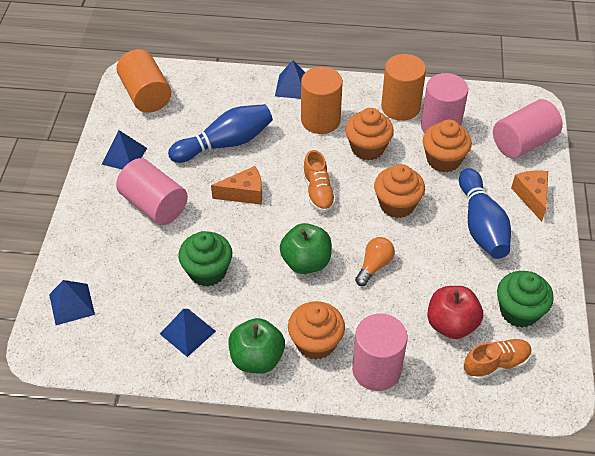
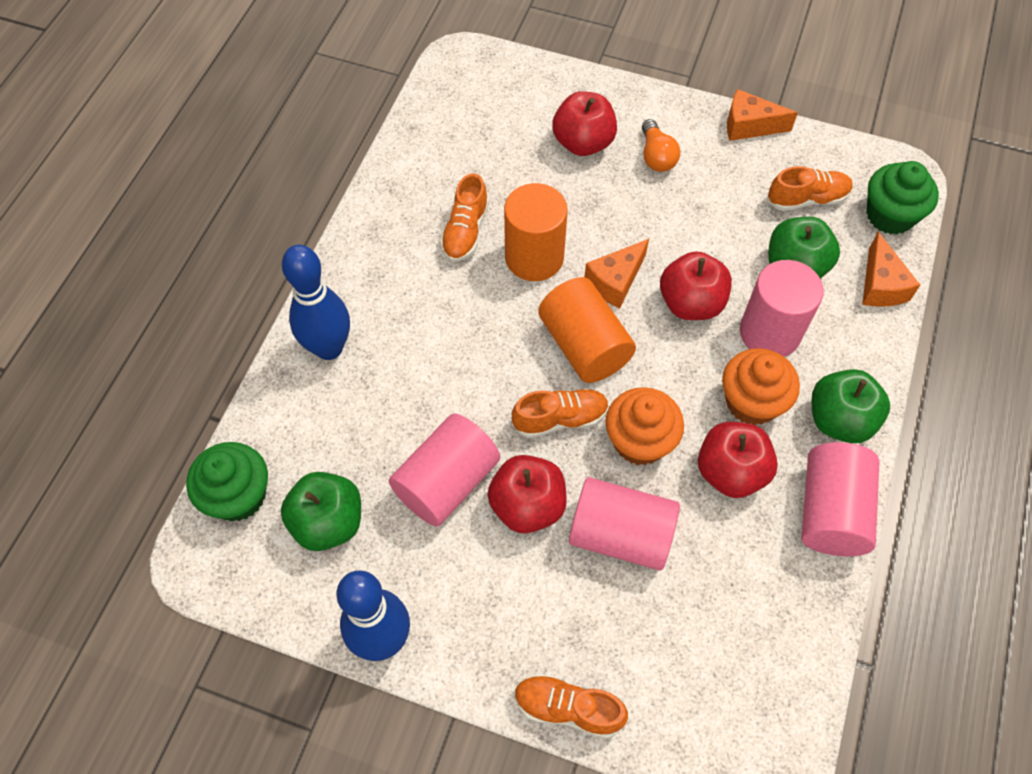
blue pyramid: [49,280,95,325] [102,130,147,169] [160,309,216,357] [275,60,305,99] = 4 -> none = 0
green apple: [228,318,285,374] [280,223,332,274] = 2 -> [281,472,361,551] [768,217,840,279] [811,369,890,443] = 3
orange cheese: [211,166,262,205] [511,170,548,222] = 2 -> [584,239,649,308] [727,89,798,141] [862,232,920,307] = 3
orange cupcake: [288,301,345,360] [345,108,394,160] [374,164,425,218] [423,120,472,173] = 4 -> [605,387,684,465] [722,348,800,425] = 2
orange cylinder: [116,49,171,113] [301,67,343,134] [381,54,426,121] = 3 -> [504,183,568,281] [538,277,636,383] = 2
orange shoe: [303,150,336,212] [463,339,532,381] = 2 -> [440,173,489,262] [512,389,609,438] [515,674,628,738] [767,166,853,211] = 4
red apple: [427,286,483,339] = 1 -> [488,455,567,533] [552,91,617,156] [660,251,732,320] [698,422,778,498] = 4

